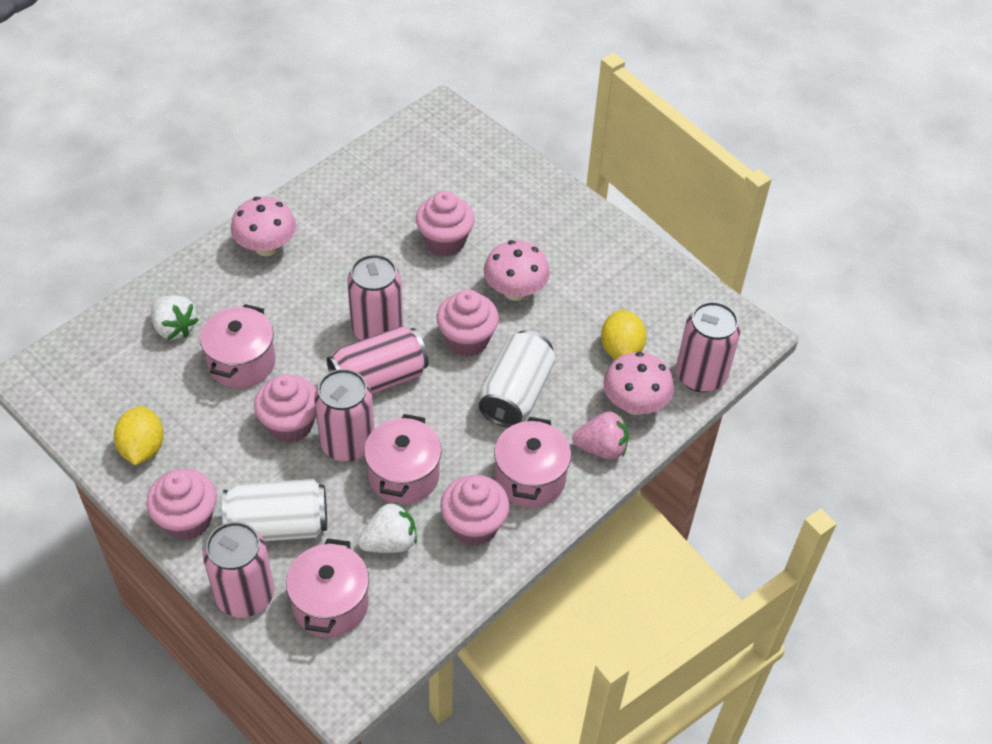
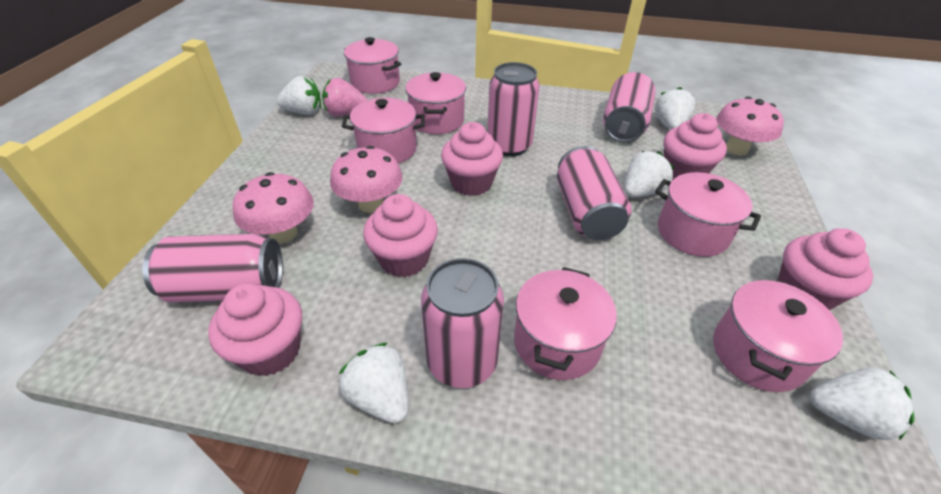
pink pot: [200,304,275,388] [286,538,369,637] [364,414,442,505] [494,417,571,508] = 4 -> [341,98,425,163] [344,37,401,94] [405,72,466,134] [514,267,617,380] [655,172,761,257] [713,280,843,392] = 6
white can: [222,479,327,541] [479,330,555,428] = 2 -> none = 0
white strawberry: [151,295,199,340] [358,501,417,553] = 2 -> [276,76,321,115] [339,343,409,423] [624,151,675,198] [655,87,696,130] [810,367,914,440] = 5
yellow lemon: [114,406,164,465] [601,309,646,359] = 2 -> none = 0

